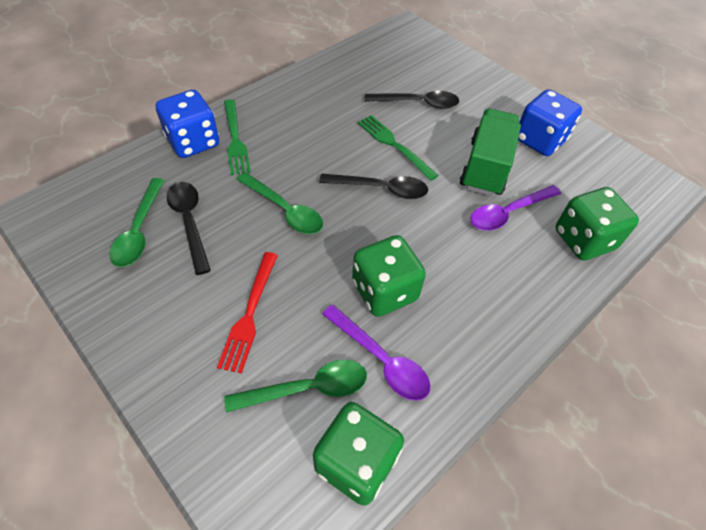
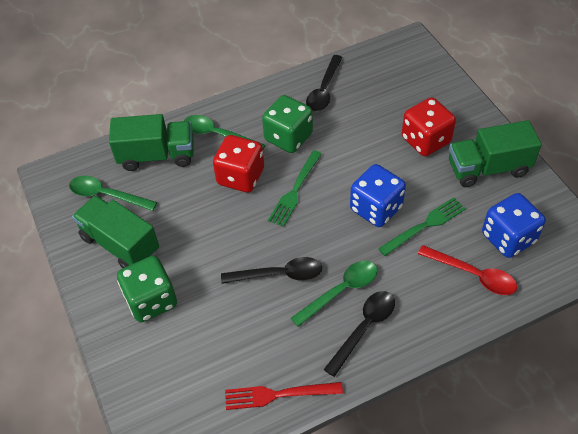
green dice: [313,402,404,506] [352,235,426,317] [555,187,639,261] = 3 -> [117,256,177,322] [262,95,313,153] = 2
green truck: [460,108,521,196] = 1 -> [72,195,159,268] [109,114,193,171] [449,120,542,187] = 3
purple spoon: [322,305,430,401] [471,185,561,231] = 2 -> none = 0
red dice: none = 0 -> [213,135,264,193] [402,97,456,156] = 2
red spoon: none = 0 -> [418,245,517,295] = 1

